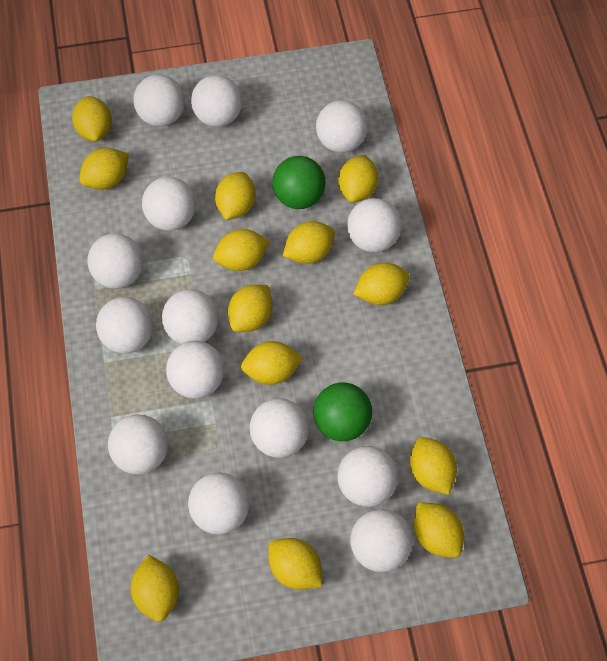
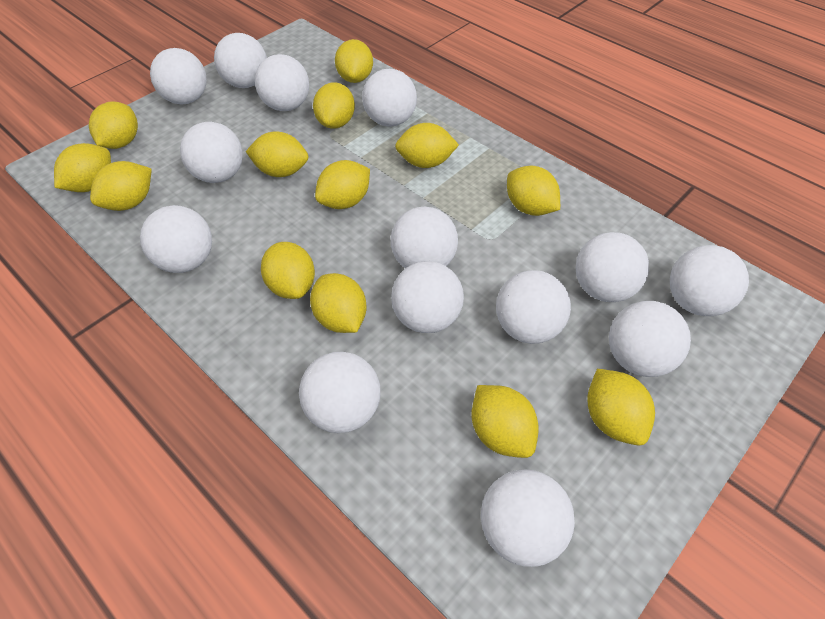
green ball: [272,156,326,209] [313,382,372,441] = 2 -> none = 0

